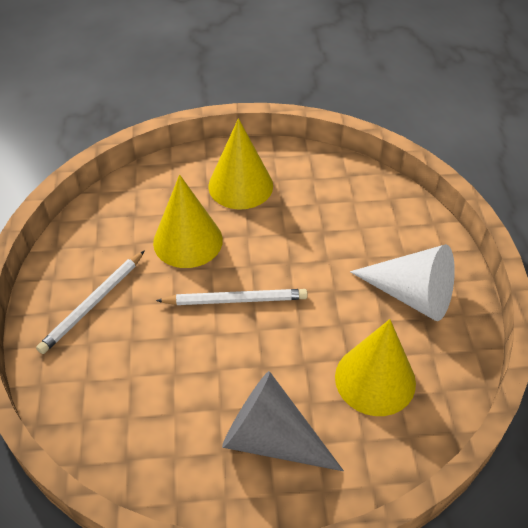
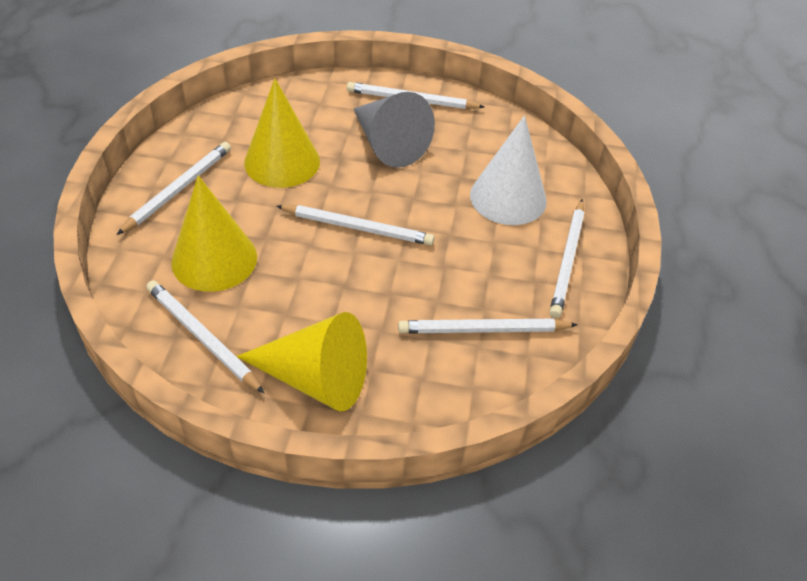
white pencil: [36,250,145,354] [156,289,308,305] = 2 -> [117,142,231,235] [146,280,264,393] [277,205,435,245] [347,82,484,109] [398,319,578,333] [550,199,585,318] = 6

